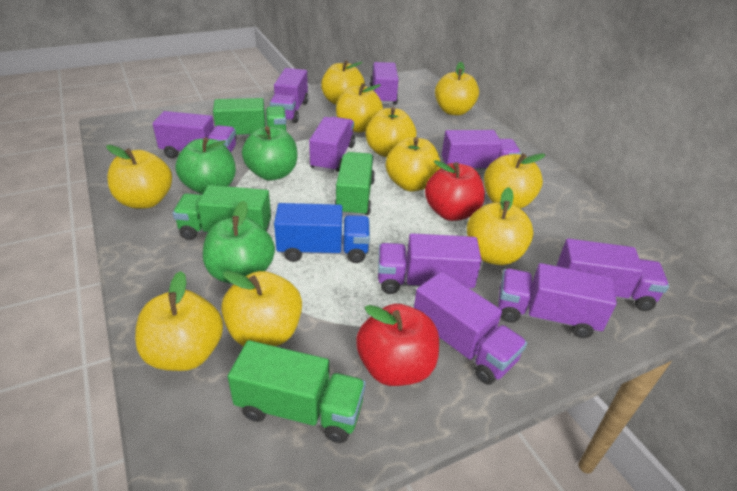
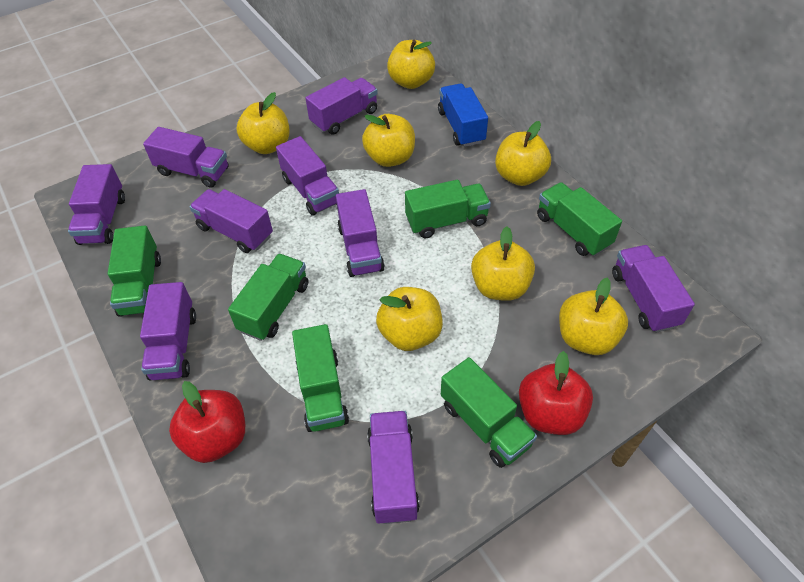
green apple: [175,138,236,194] [203,201,275,284] [242,126,297,181] = 3 -> none = 0
green truck: [173,185,271,240] [213,98,286,139] [228,340,366,443] [334,152,375,216] = 4 -> [108,226,161,317] [228,254,309,341] [292,324,349,432] [405,180,491,238] [441,357,537,468] [537,182,622,256] = 6
yellow apple: [106,145,172,209] [135,271,223,371] [221,271,302,346] [321,60,365,105] [336,83,383,133] [365,107,417,158] [386,137,441,192] [435,62,479,116] [467,187,534,265] [484,153,546,209] = 10 -> [237,92,290,154] [362,114,415,167] [376,287,443,351] [387,40,435,89] [471,226,535,301] [495,121,551,186] [559,278,628,355] = 7

